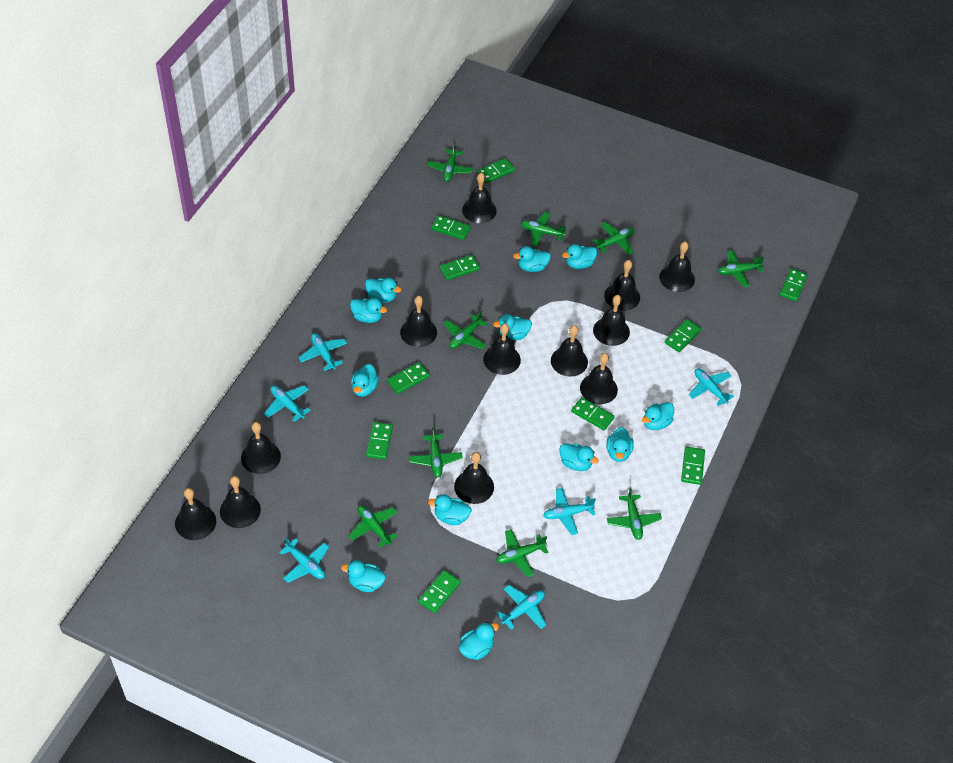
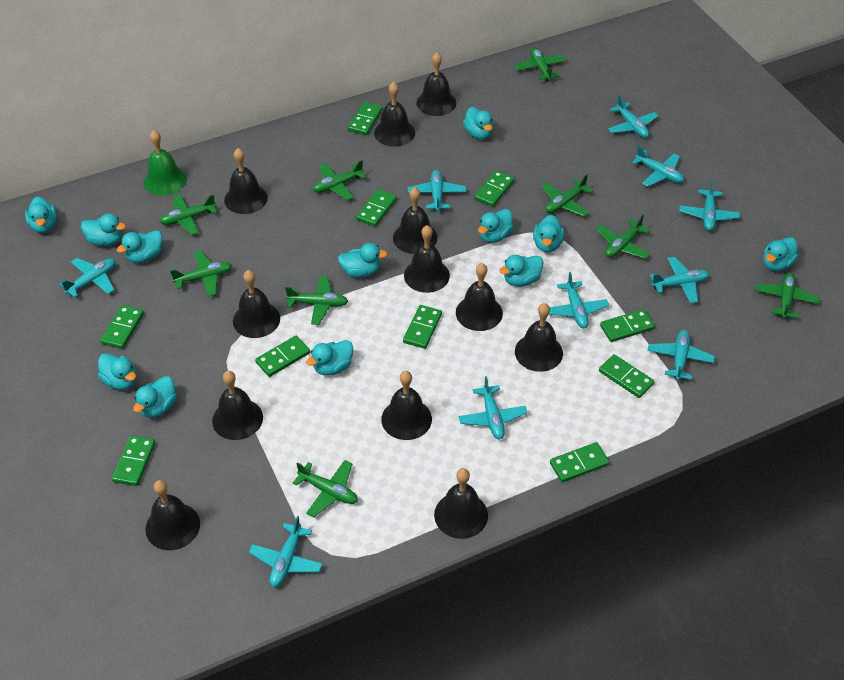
green bell: none = 0 -> [144,130,187,196] = 1
turquoise plane: [264,385,311,422] [279,537,329,583] [299,333,347,371] [496,585,546,630] [543,488,596,535] [689,368,734,406] = 6 -> [60,258,116,298] [249,516,323,587] [408,170,466,212] [459,376,528,440] [549,272,609,328] [608,95,658,138] [632,146,684,187] [648,330,715,380] [650,257,709,304] [679,180,740,231] = 10

